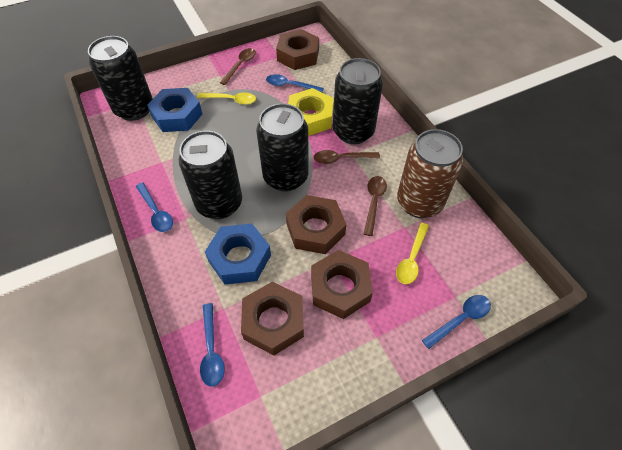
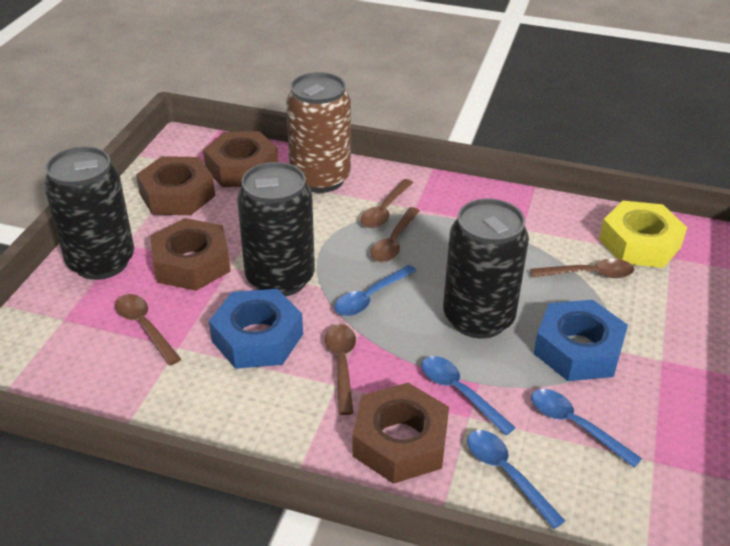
black can: [88,36,153,121] [179,131,242,219] [256,103,309,192] [333,58,383,144] = 4 -> [44,147,134,280] [237,162,315,297] [443,199,529,339] = 3
brown spoon: [220,48,256,85] [314,150,380,164] [364,176,387,236] = 3 -> [115,294,181,365] [325,324,356,415] [361,179,413,228] [371,207,420,262] [530,259,634,278] = 5
yellow spoon: [197,92,256,105] [396,223,429,284] = 2 -> none = 0

